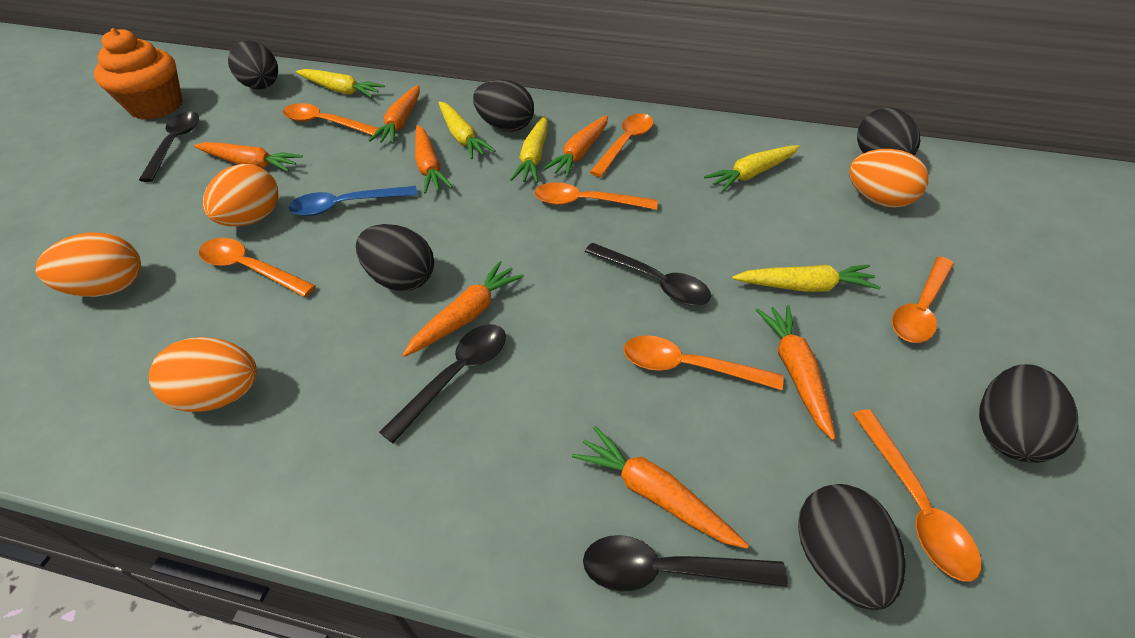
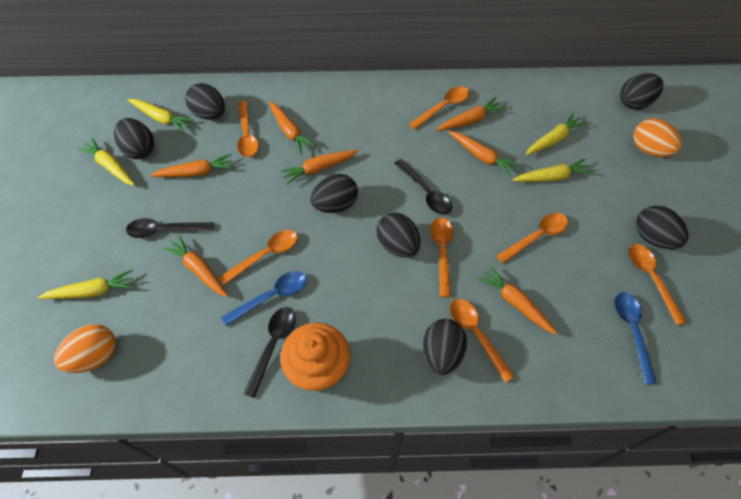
black egg: [228,41,278,89] [356,224,434,291] [473,79,534,132] [798,484,906,610] [857,108,920,155] [979,364,1078,463] = 6 -> [114,118,154,159] [185,83,225,120] [310,174,358,213] [377,213,420,257] [423,319,467,375] [620,73,664,110] [636,206,689,249] = 7
black spoon: [139,111,199,182] [379,324,506,443] [583,535,788,592] [585,243,711,306] = 4 -> [126,218,214,238] [243,307,296,398] [394,159,452,214] = 3
blue spoon: [289,186,417,216] = 1 -> [221,271,307,326] [615,292,657,384] = 2
orange egg: [35,232,141,297] [149,337,257,412] [203,164,279,226] [849,149,929,208] = 4 -> [54,324,116,373] [633,118,682,157] = 2

